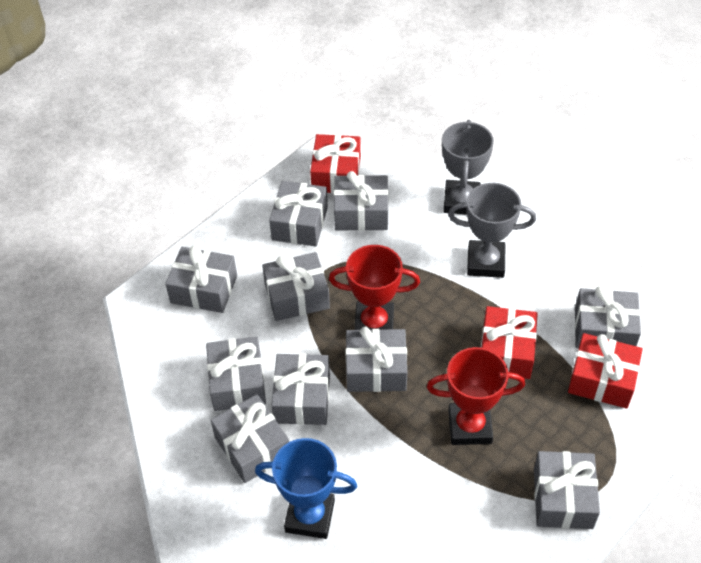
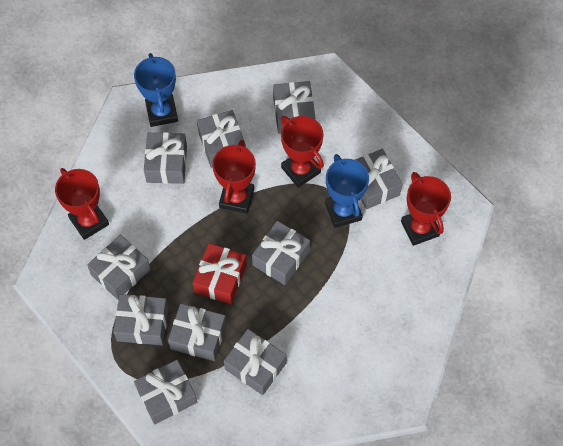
blue trophy: [255,438,357,539] = 1 -> [134,53,178,127] [325,154,369,228] = 2
grey trophy: [442,120,494,215] [448,183,536,278] = 2 -> none = 0
red gift: [310,134,361,194] [481,306,538,379] [568,333,643,409] = 3 -> [192,243,247,304] = 1
red trophy: [329,245,420,330] [427,347,525,445] = 2 -> [55,168,109,240] [212,140,256,214] [281,116,324,188] [401,172,451,246] = 4

